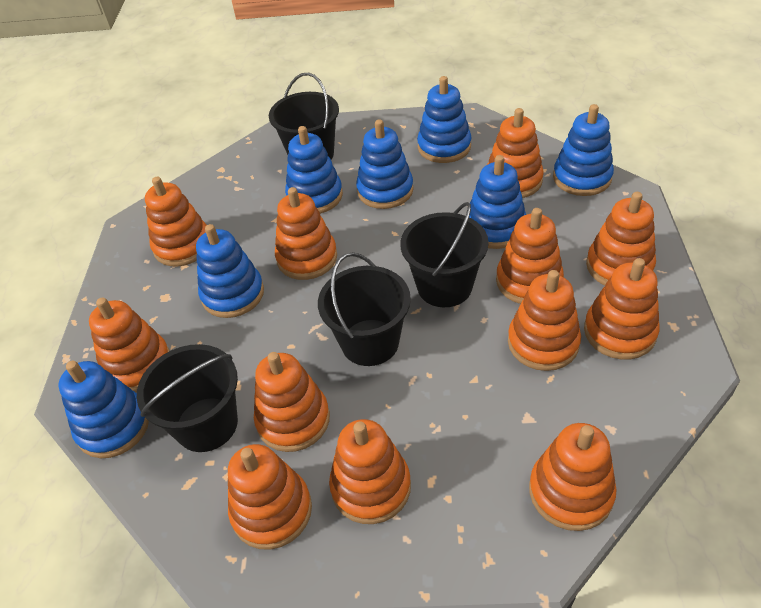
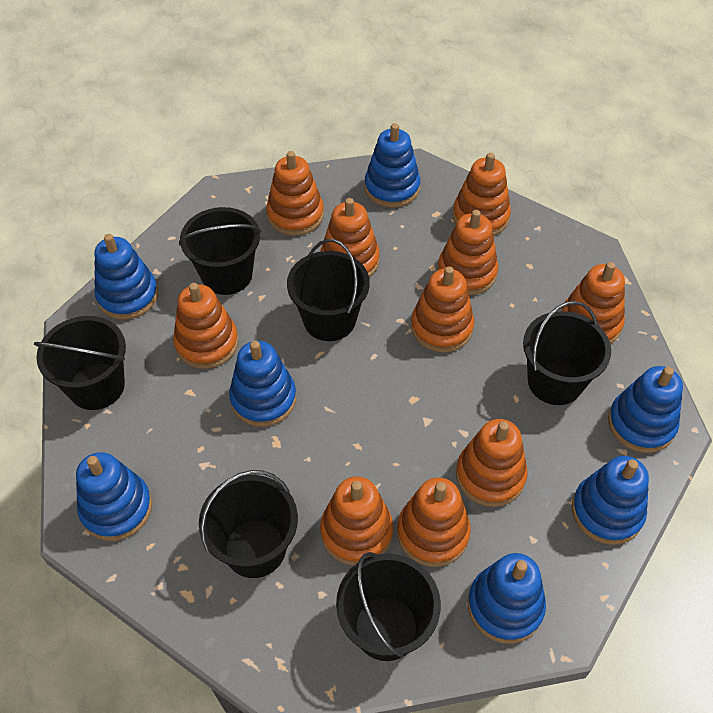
black bucket: [137,344,238,452] [269,73,339,159] [318,252,411,366] [400,202,489,307] = 4 -> [34,316,126,410] [179,207,261,295] [199,470,298,578] [287,239,370,341] [336,552,441,661] [523,301,611,405] = 6
orange stacking toy: [89,298,170,392] [145,177,207,267] [228,444,312,550] [254,352,330,452] [275,187,337,280] [329,419,411,524] [487,108,544,198] [496,208,564,304] [508,270,581,371] [529,423,617,531] [584,258,660,360] [586,192,656,286] = 12 -> [173,283,238,369] [266,151,324,236] [320,198,380,277] [320,476,393,566] [397,478,471,567] [411,266,474,353] [437,210,498,295] [453,153,511,236] [456,419,527,507] [561,262,625,344] = 10

